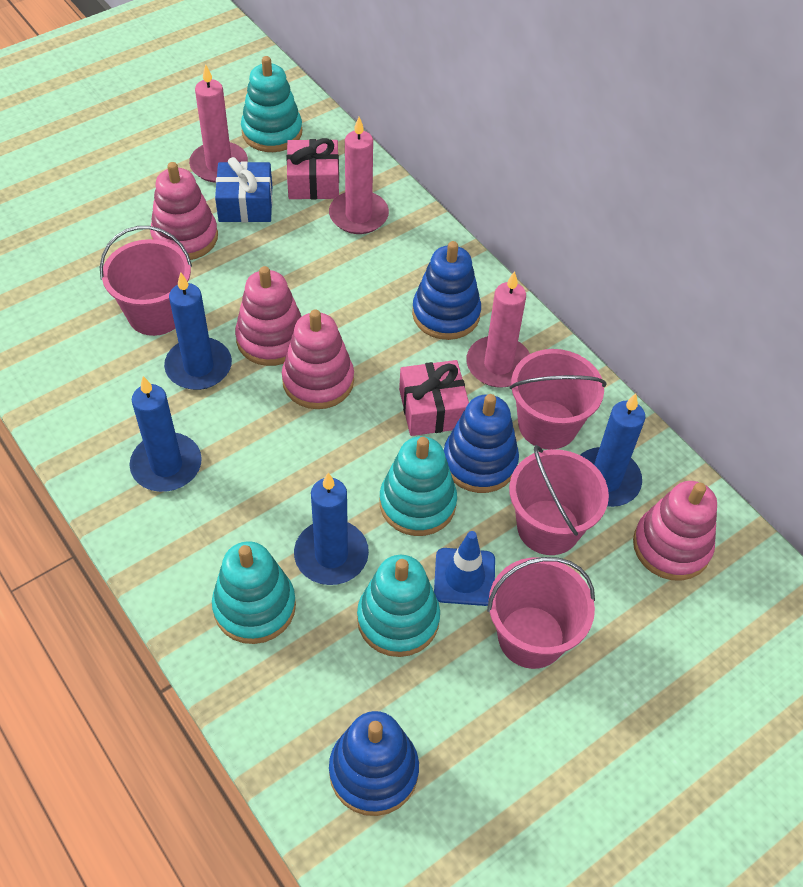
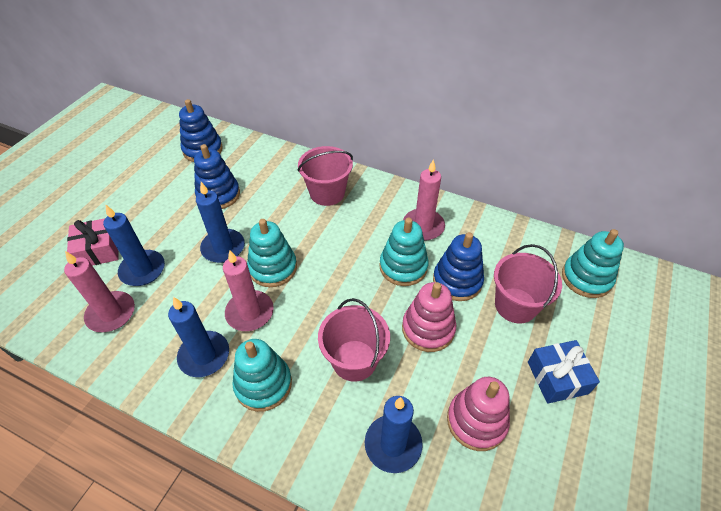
blue traffic cone: [434,531,495,606] = 1 -> none = 0
pink bucket: [100,226,192,336] [487,557,595,669] [509,445,609,555] [510,349,606,449] = 4 -> [298,146,353,206] [318,298,390,382] [494,244,562,323] = 3
pink gift: [286,138,339,199] [399,360,469,436] = 2 -> [67,218,118,266] = 1
pink stacking toy: [150,162,218,260] [235,266,302,366] [282,310,354,409] [633,481,717,581] = 4 -> [402,282,456,352] [447,377,510,451] = 2

